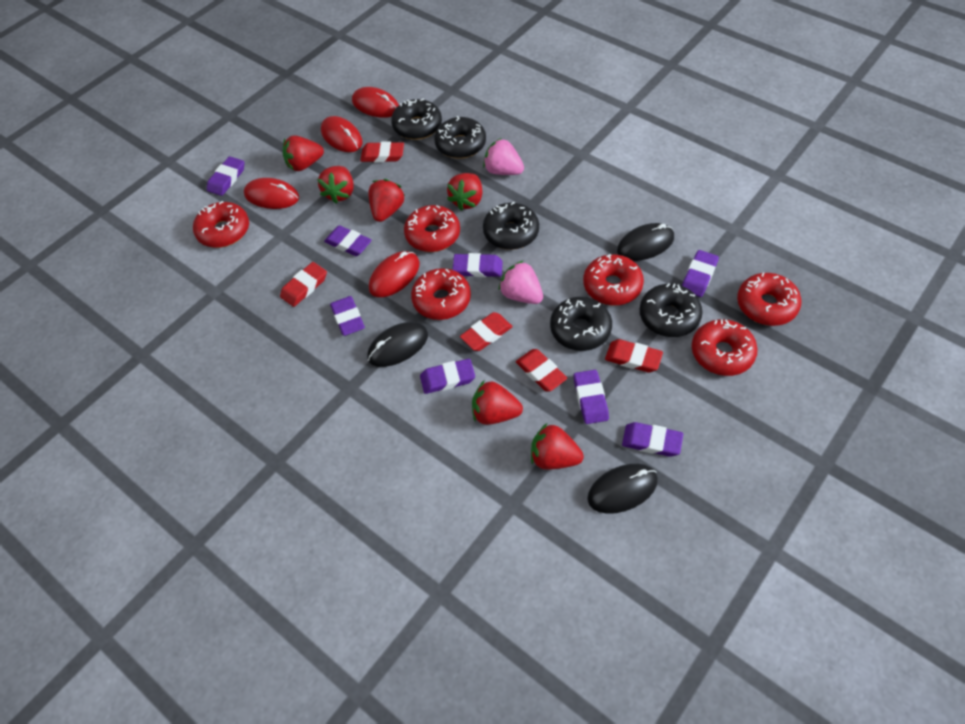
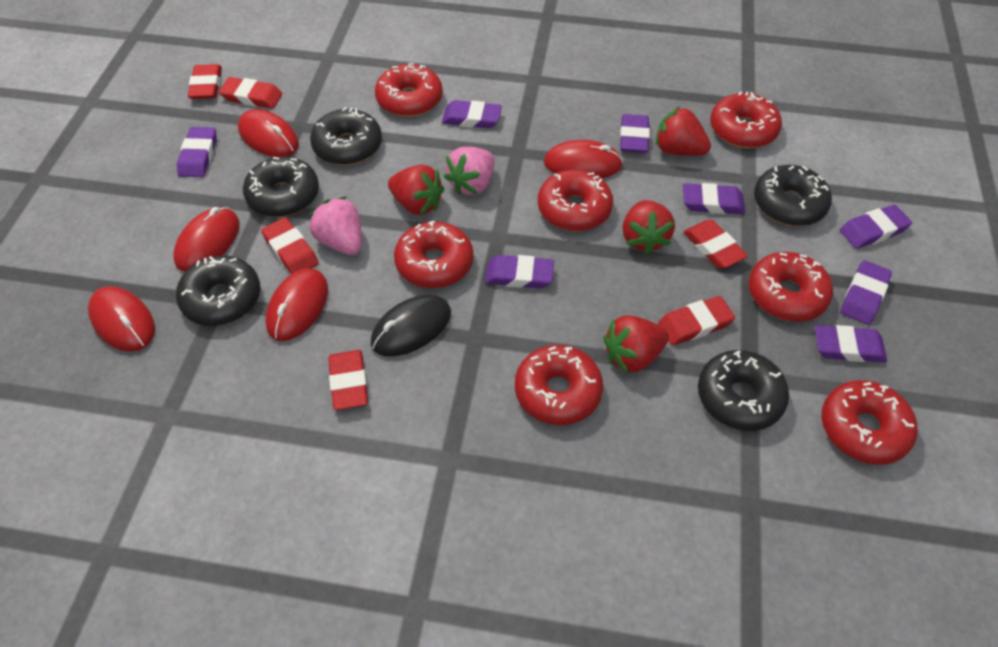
black mouse: [367,322,428,367] [587,464,658,514] [617,223,674,261] = 3 -> [371,295,451,356] = 1
red donut: [193,201,249,248] [404,205,460,252] [411,268,471,320] [583,254,644,305] [692,319,758,376] [737,272,802,326] = 6 -> [375,63,443,117] [394,221,473,288] [515,345,603,425] [538,170,613,231] [710,91,782,148] [748,252,833,322] [821,380,917,465] = 7
red eraser: [280,262,327,307] [360,141,404,162] [460,312,513,351] [516,349,567,392] [605,339,663,372] = 5 -> [188,64,222,99] [219,77,282,109] [261,217,319,274] [328,350,368,410] [658,296,735,345] [683,220,748,269] = 6
red mouse: [244,178,299,209] [321,116,362,152] [352,87,399,118] [369,251,420,297] = 4 -> [88,286,155,352] [173,207,239,272] [238,109,299,157] [265,268,328,341] [544,140,623,179] = 5
red strawberry: [283,135,324,171] [317,166,354,203] [368,179,405,222] [447,173,482,211] [472,380,523,425] [531,423,584,470] = 6 -> [388,165,444,215] [603,315,669,373] [622,200,675,254] [655,107,711,156] = 4

